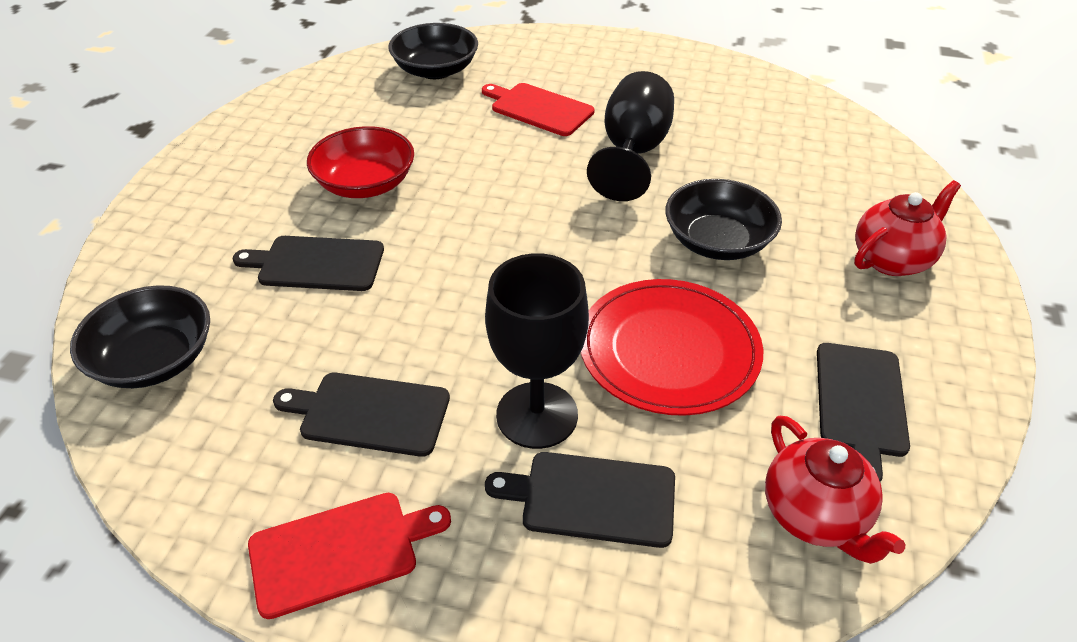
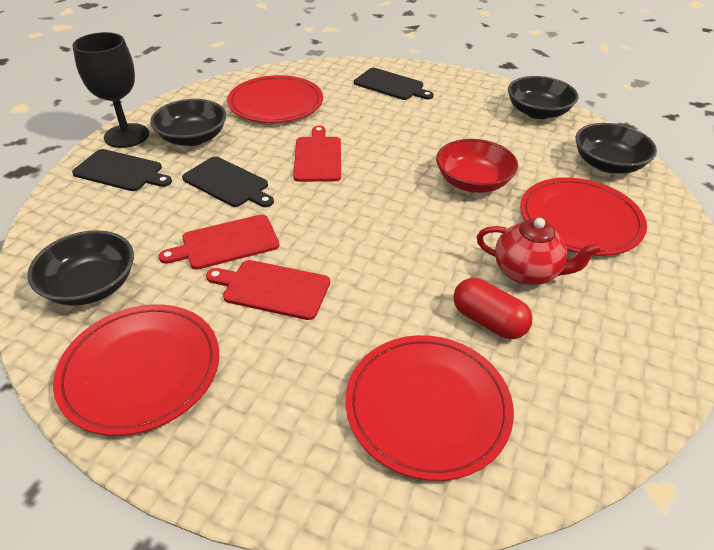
black bowl: [70,285,210,388] [388,23,478,79] [665,179,782,260] = 3 -> [27,230,134,306] [150,99,226,146] [508,76,579,119] [575,123,657,173] = 4
black cutting board: [233,236,384,291] [273,373,450,457] [485,452,675,548] [817,343,910,482] = 4 -> [72,149,172,191] [182,156,274,207] [354,68,434,100] = 3
black goblet: [485,253,589,449] [587,71,674,201] = 2 -> [72,32,149,148] = 1
red capsule: none = 0 -> [453,278,533,339] = 1
red cutting board: [248,493,451,619] [482,83,595,136] = 2 -> [158,214,280,270] [206,260,330,320] [293,126,341,182] = 3
red plate: [581,279,763,416] = 1 -> [53,304,219,436] [227,75,323,123] [345,335,514,481] [520,178,647,256] = 4
red teapot: [765,416,906,564] [854,180,961,276] = 2 -> [477,218,602,285] = 1

